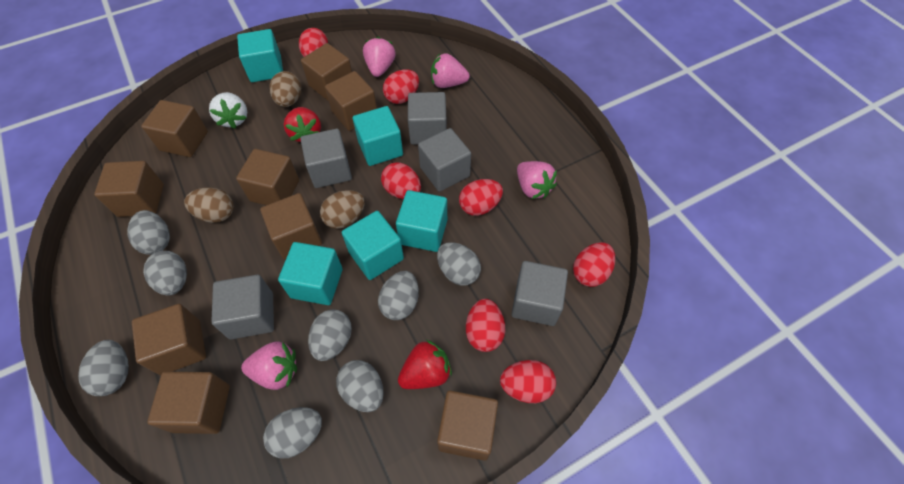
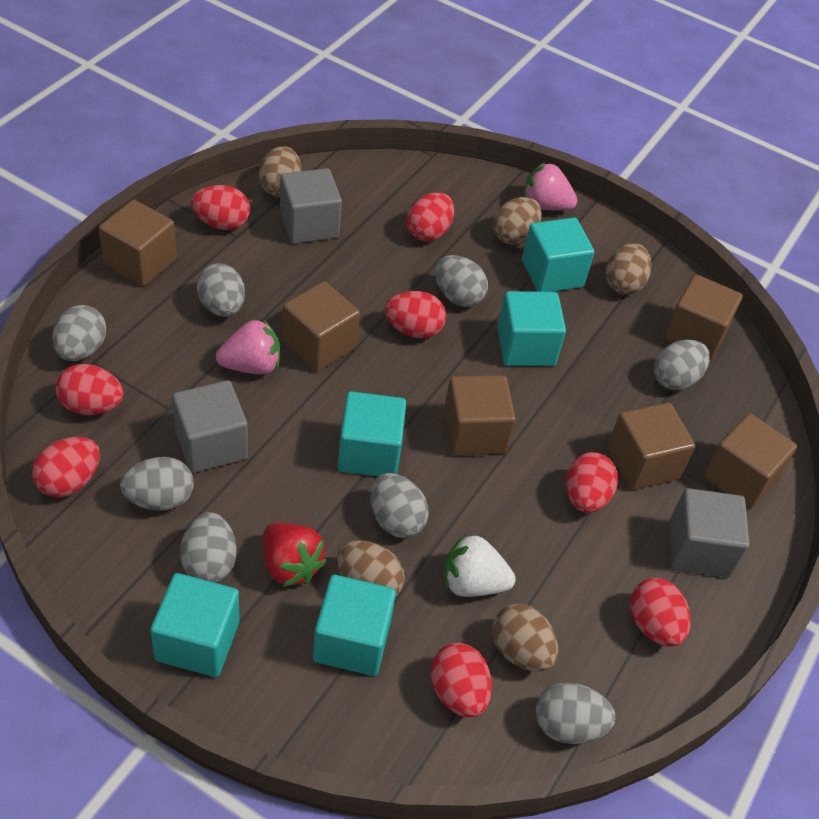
brown cube: [94,161,164,217] [132,304,206,375] [141,100,208,157] [147,371,230,434] [236,149,299,205] [260,193,322,260] [301,43,352,101] [325,71,377,131] [437,390,498,461] = 9 -> [98,200,177,286] [282,281,360,372] [443,375,516,456] [607,402,695,490] [664,274,743,360] [704,413,797,509] = 6
brown egg: [184,188,234,223] [270,71,301,107] [320,190,365,229] = 3 -> [259,146,302,197] [337,540,405,596] [492,604,558,672] [493,197,542,245] [605,243,652,295] = 5
grey cube: [211,275,274,339] [300,129,352,188] [408,92,447,145] [418,128,471,192] [511,261,568,326] = 5 -> [172,380,248,473] [280,168,342,244] [669,488,750,577] = 3
pink strawberry: [241,341,297,390] [363,37,396,77] [431,53,470,88] [517,161,557,199] = 4 -> [216,319,280,375] [524,163,578,210] = 2
red egg: [299,28,328,57] [381,163,421,199] [383,69,419,104] [459,179,503,216] [466,299,505,352] [500,360,556,403] [573,242,615,287] = 7 -> [32,437,100,498] [56,364,124,415] [191,185,250,230] [385,291,446,338] [406,192,454,242] [430,643,492,718] [566,452,618,513] [630,578,691,647] = 8
red strawberry: [284,107,321,142] [398,340,452,389] = 2 -> [263,523,327,587] = 1

